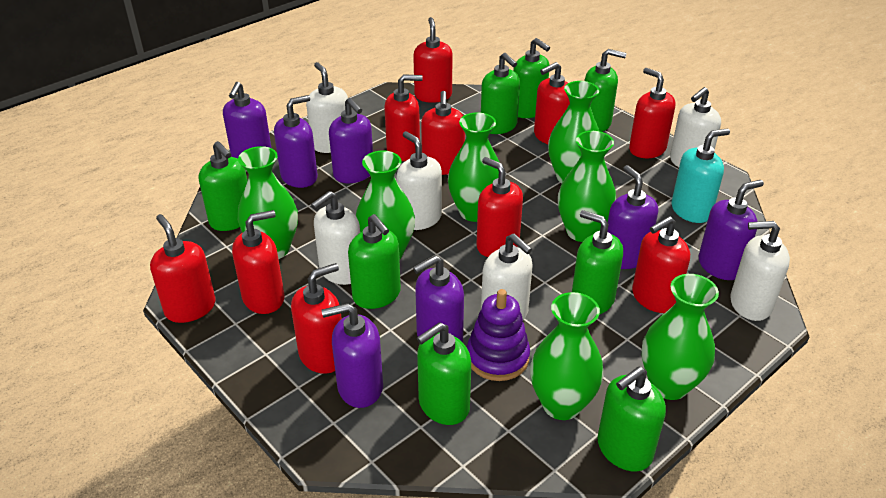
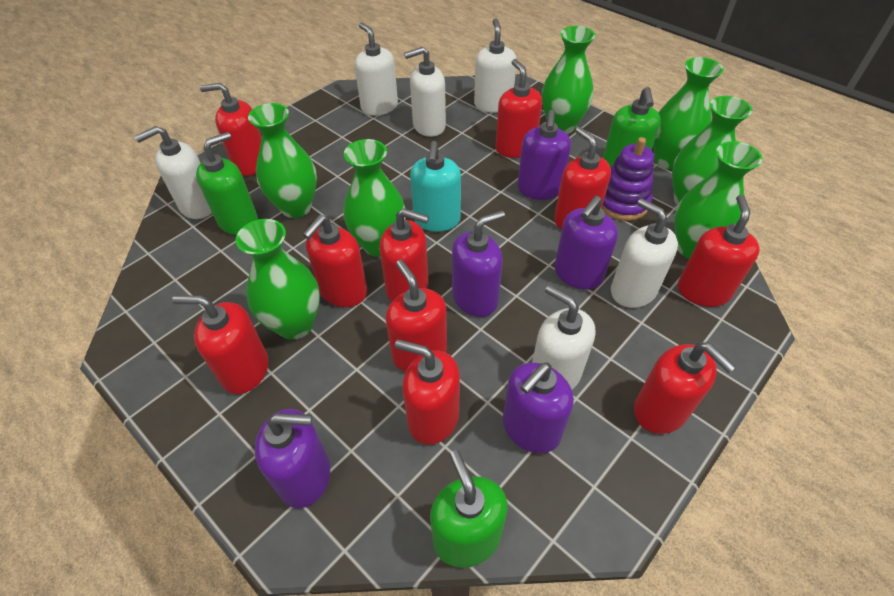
green soap dispenser: [199,141,247,231] [348,214,401,309] [417,322,471,425] [481,53,520,134] [513,38,550,118] [572,210,623,314] [585,49,626,132] [597,367,666,472] = 8 -> [196,132,258,235] [430,450,508,568] [603,87,661,168] = 3
purple soap dispenser: [223,82,272,159] [274,95,318,188] [321,303,383,408] [329,98,373,183] [413,255,464,343] [607,165,658,269] [698,180,764,280] = 7 -> [255,409,330,508] [452,210,505,317] [503,362,574,453] [517,110,571,200] [554,196,618,290] = 5

